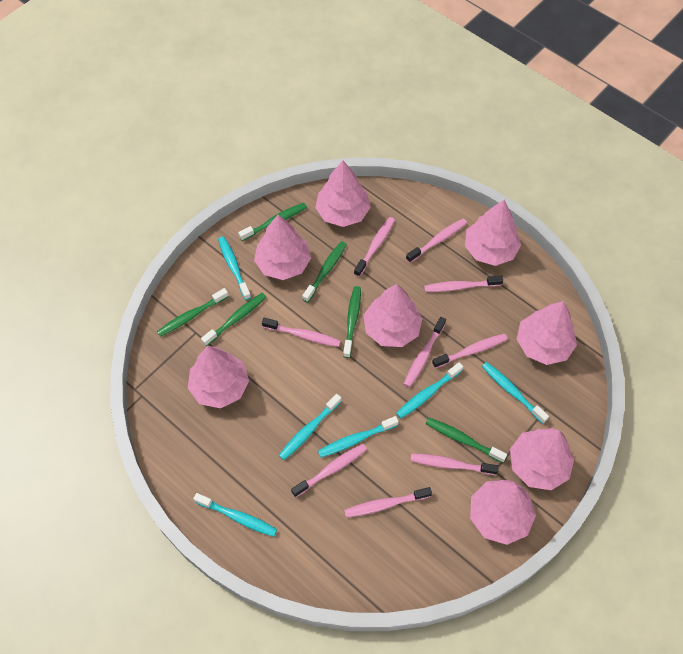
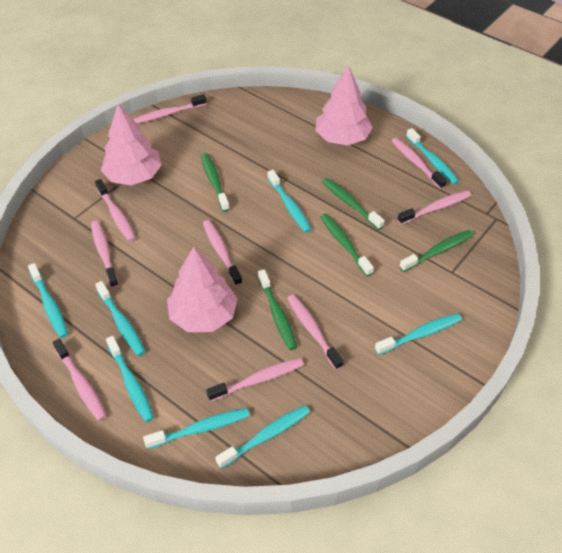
green toothbrush: [157,288,229,337] [201,293,266,346] [238,203,307,241] [302,241,347,303] [343,286,361,358] [426,418,507,463] = 6 -> [201,153,230,212] [258,269,297,350] [320,213,374,276] [322,178,385,230] [399,230,473,272] = 5
pink tree: [188,346,249,408] [254,215,311,280] [315,161,371,227] [363,284,423,347] [465,200,521,266] [470,480,536,545] [510,428,574,490] [517,301,577,365] = 8 -> [101,104,162,186] [167,247,238,332] [315,65,373,146] = 3
turquoise toothbrush: [193,493,277,537] [218,236,251,300] [279,394,342,460] [318,416,399,457] [396,362,463,419] [482,362,549,424] = 6 -> [28,263,68,338] [95,281,146,356] [106,336,154,422] [143,408,250,449] [215,405,310,469] [268,170,312,233] [375,313,462,355] [406,128,459,184] = 8

